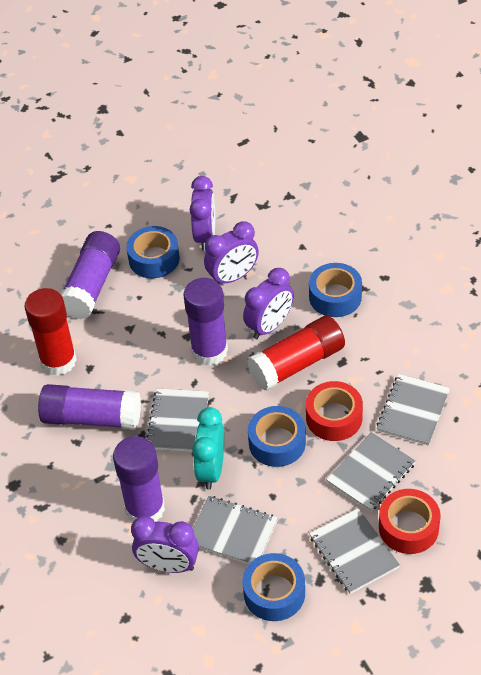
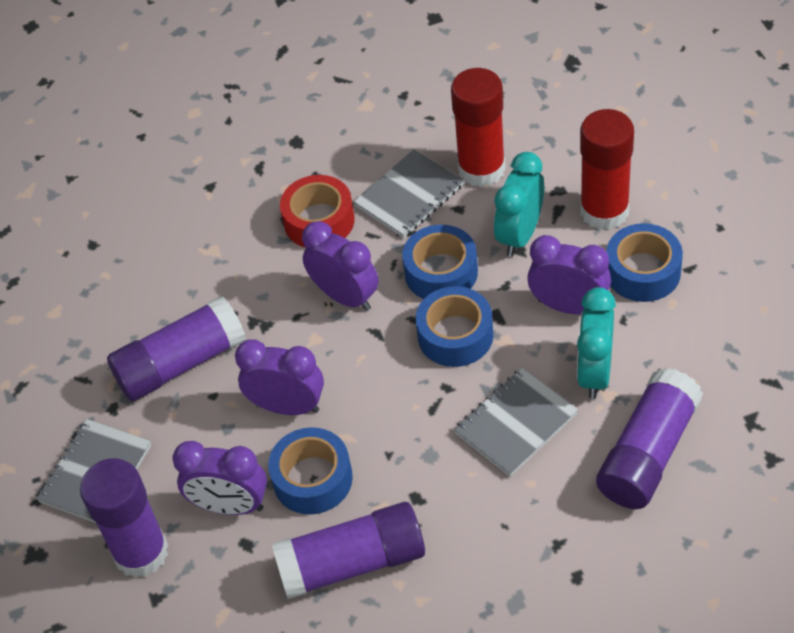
grey notebook: [146,388,209,452] [193,496,278,564] [309,508,400,594] [326,432,416,512] [377,374,450,446] = 5 -> [36,419,151,523] [354,149,464,238] [454,368,578,476] = 3
red tape: [306,381,363,441] [379,489,441,554] = 2 -> [280,175,355,248] = 1
turquoise clock: [192,407,224,490] = 1 -> [494,152,544,257] [577,287,616,399] = 2

